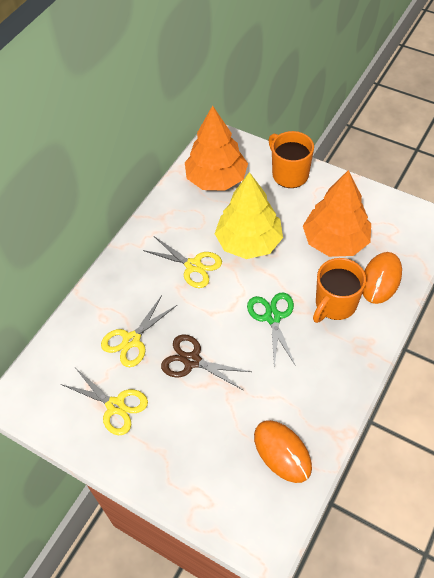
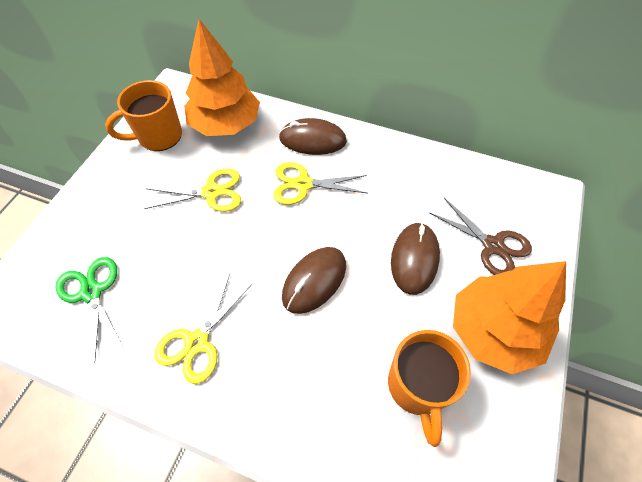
brown mouse: none = 0 -> [279,118,347,155] [282,247,346,314] [391,222,440,295] = 3
orange mouse: [254,420,312,483] [362,252,402,304] = 2 -> none = 0
yellow tree: [215,172,283,259] = 1 -> none = 0

